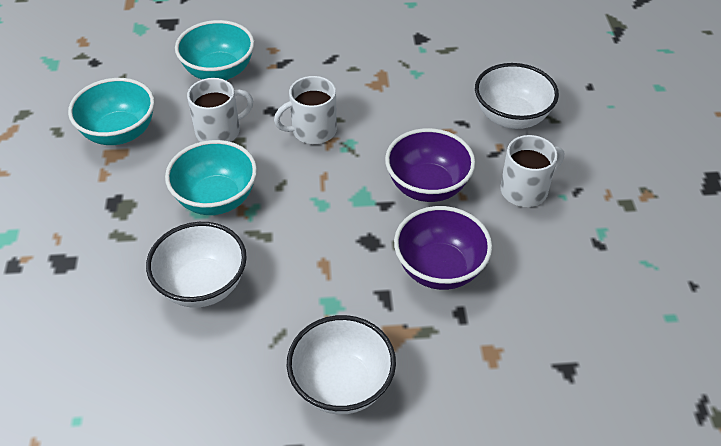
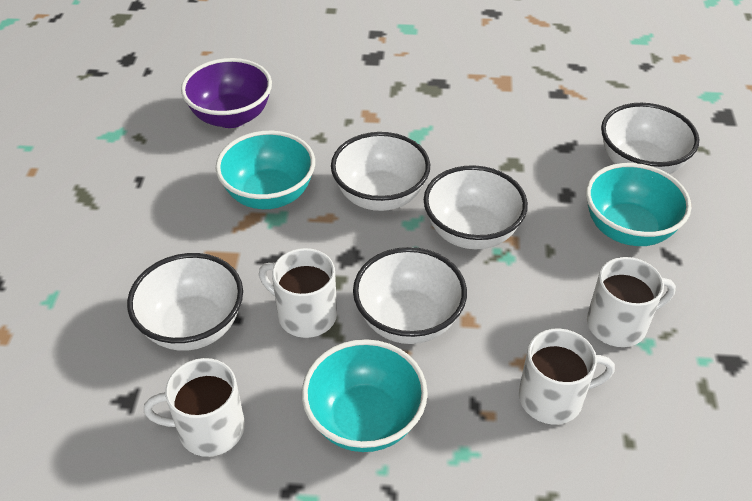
purple bowl: [385,128,475,202] [394,206,492,290] = 2 -> [181,58,272,128] = 1
white bowl: [146,222,247,308] [287,315,396,414] [475,63,559,129] = 3 -> [127,253,243,351] [331,132,430,211] [353,247,467,344] [424,165,528,249] [601,103,699,174] = 5
white mug: [187,78,253,142] [274,76,337,144] [500,135,564,207] = 3 -> [144,358,245,457] [259,248,337,338] [519,328,615,425] [587,257,676,347] = 4

